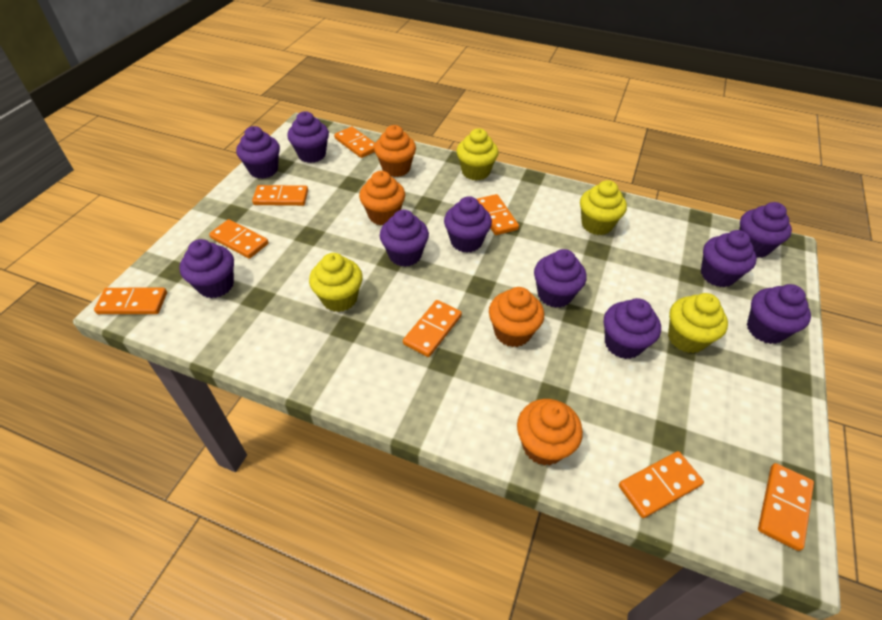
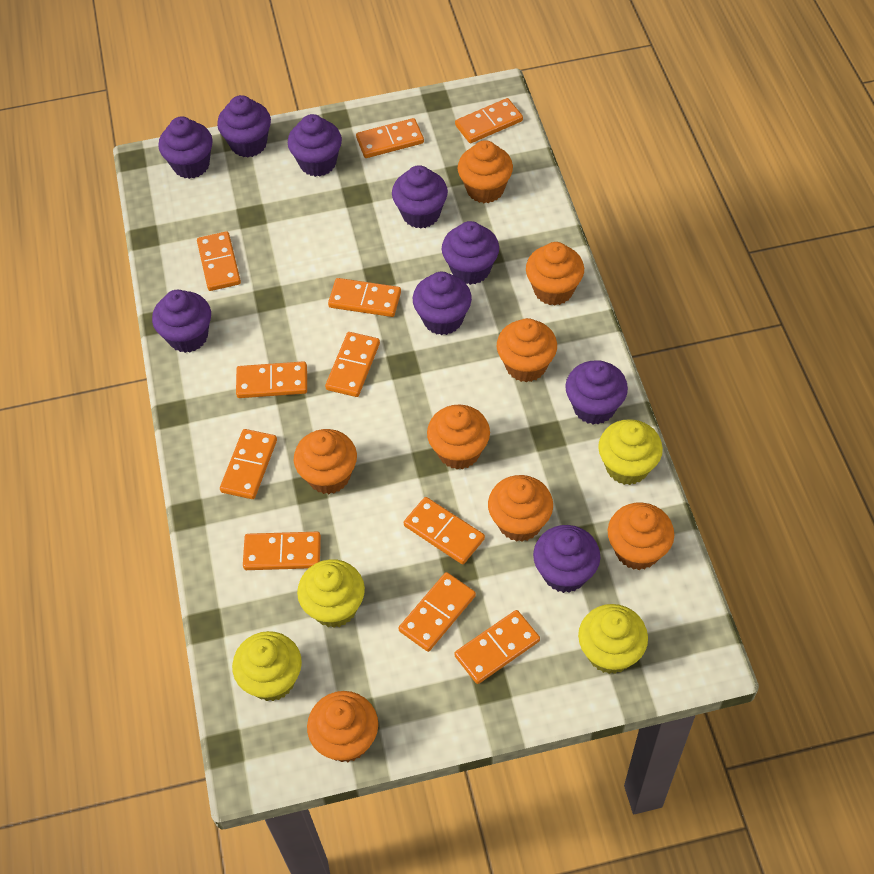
orange cupcake: [359,171,405,226] [374,125,416,177] [489,287,544,347] [517,399,583,466] = 4 -> [294,429,357,494] [307,691,378,762] [427,405,490,469] [458,140,513,203] [488,475,553,542] [497,318,557,382] [526,242,584,306] [608,503,674,570] = 8
orange domino: [94,288,167,314] [209,219,269,259] [252,185,308,206] [334,126,375,158] [403,300,462,357] [477,194,519,235] [619,451,704,518] [758,463,814,551] = 8 -> [197,231,241,291] [220,429,277,499] [236,361,307,398] [243,532,321,570] [325,332,380,397] [328,278,401,317] [356,118,424,158] [399,572,476,652] [404,497,485,564] [454,610,540,684] [455,98,523,143] = 11
purple cupcake: [179,239,234,298] [236,126,280,179] [287,111,329,163] [380,210,429,267] [444,196,492,253] [534,249,587,308] [604,298,661,359] [701,230,757,287] [739,202,792,258] [747,284,811,344] = 10 -> [152,290,211,353] [158,117,213,179] [217,95,271,157] [288,114,342,177] [392,165,448,229] [413,272,472,335] [442,221,499,285] [533,525,600,593] [565,360,628,424] = 9

